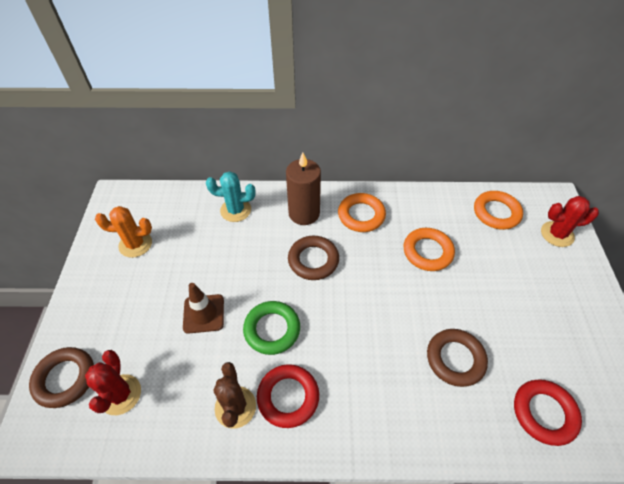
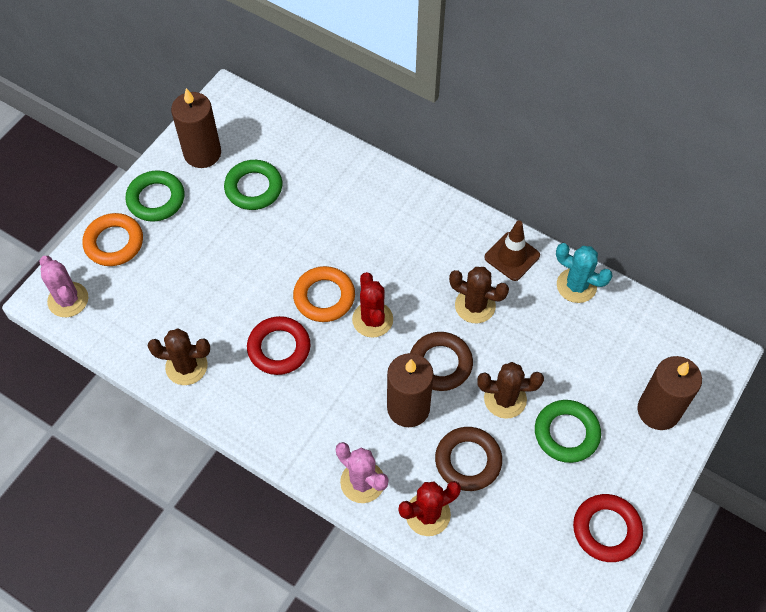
brown cactus: [213,362,256,429] = 1 -> [148,328,210,385] [449,267,509,323] [477,362,544,419] = 3
brown candle: [286,152,321,225] = 1 -> [171,88,221,168] [387,353,434,427] [637,356,702,430] = 3
brown ring: [29,347,94,408] [288,236,339,280] [427,329,488,387] = 3 -> [410,332,473,391] [435,427,502,491] = 2
green ring: [243,301,300,355] = 1 -> [125,170,185,222] [224,160,283,210] [535,400,601,463] = 3
orange cactus: [95,206,152,258] = 1 -> none = 0
orange ring: [338,193,386,232] [404,228,455,271] [474,191,523,230] = 3 -> [82,213,143,266] [293,266,355,322] = 2
pink cactus: none = 0 -> [39,256,88,317] [336,442,388,503] = 2

